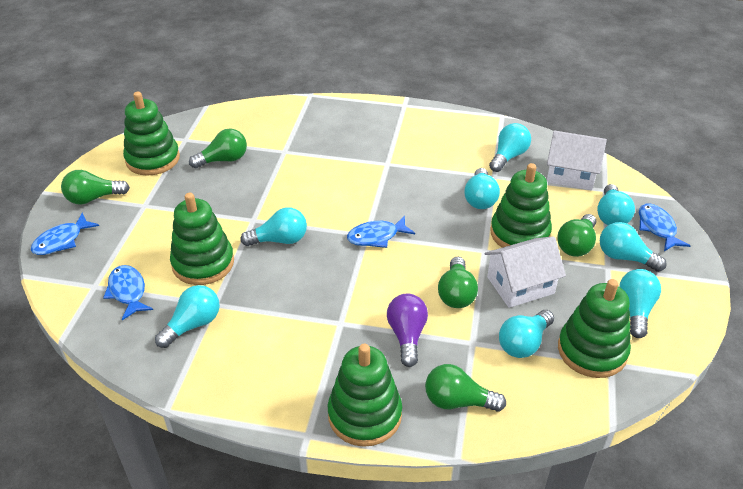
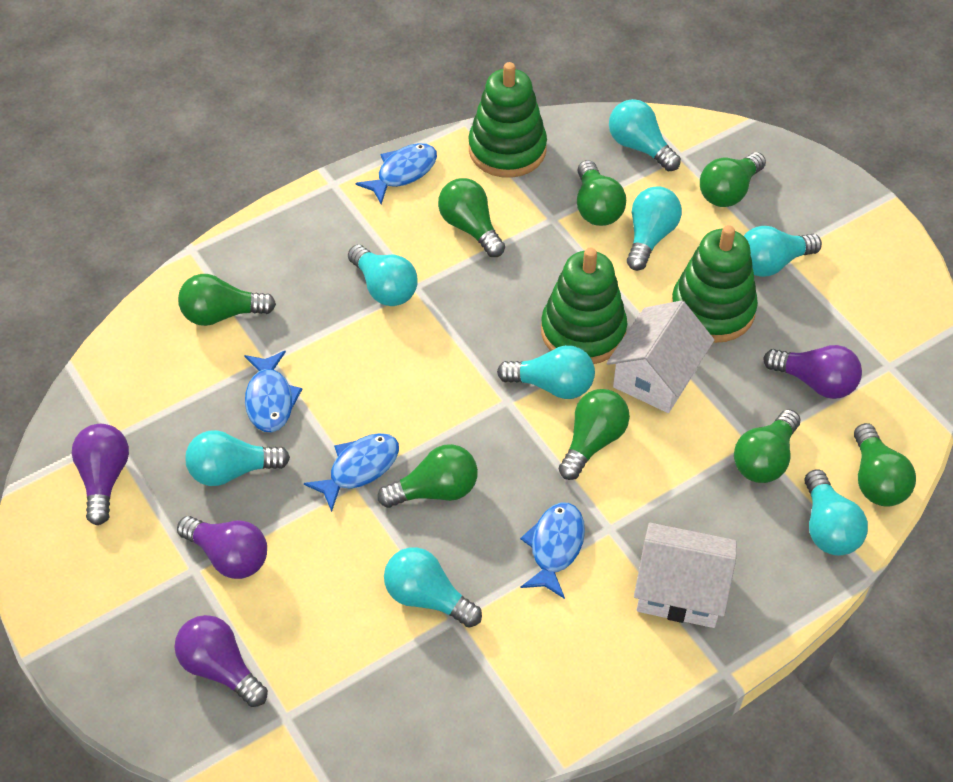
green light bulb: [61,170,130,205] [189,129,247,168] [425,364,506,412] [438,257,478,308] [557,214,596,257] = 5 -> [178,274,276,326] [378,444,478,508] [438,178,505,257] [559,389,630,480] [577,160,626,226] [700,152,766,207] [734,409,800,483] [854,423,916,507] = 8
green stacking toy: [123,92,180,176] [170,193,234,285] [328,344,402,447] [490,163,552,248] [558,279,631,378] = 5 -> [468,62,547,178] [541,248,627,364] [671,225,758,343] = 3
purple light bulb: [387,294,428,367] = 1 -> [72,424,129,525] [174,615,268,707] [177,516,267,579] [763,345,862,399] = 4

